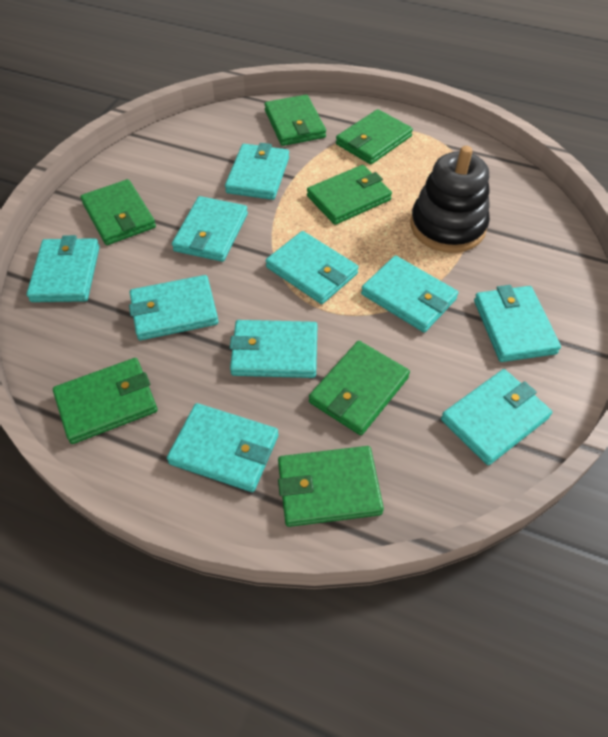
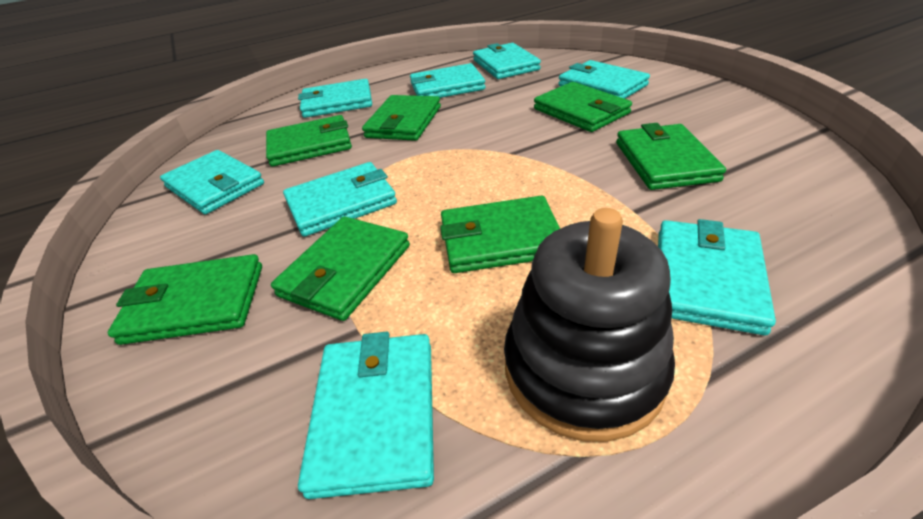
turquoise wallet: [26,235,100,302] [129,275,219,340] [167,403,278,492] [172,196,248,262] [225,143,289,200] [230,320,318,378] [266,231,359,304] [361,255,458,332] [441,369,552,465] [474,285,561,362] = 10 -> [160,150,264,214] [283,162,397,237] [298,79,372,118] [298,332,434,499] [410,63,485,98] [473,43,541,79] [558,60,650,99] [658,219,776,335] = 8

